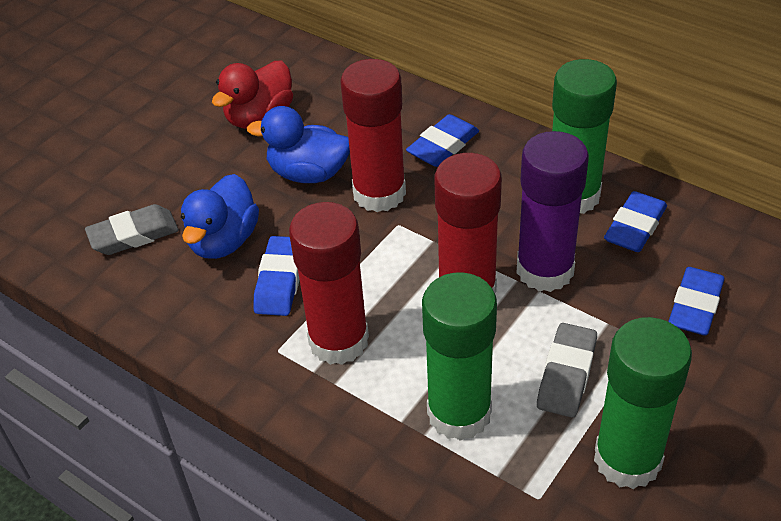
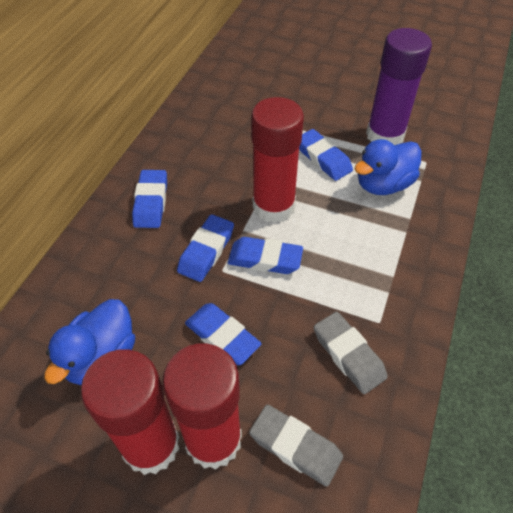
blue eraser: [253,236,299,316] [406,114,479,167] [604,191,667,252] [668,267,724,336] = 4 -> [132,170,167,228] [177,214,234,282] [185,303,261,365] [228,237,303,274] [299,129,353,181] = 5
green glue stick: [422,272,497,441] [552,59,617,214] [594,317,692,489] = 3 -> none = 0
red duck: [212,61,293,129] = 1 -> none = 0

